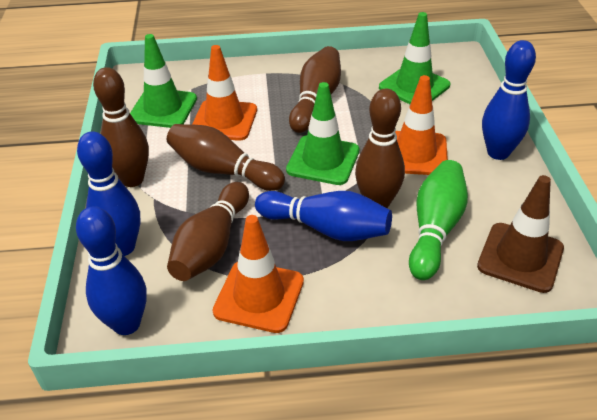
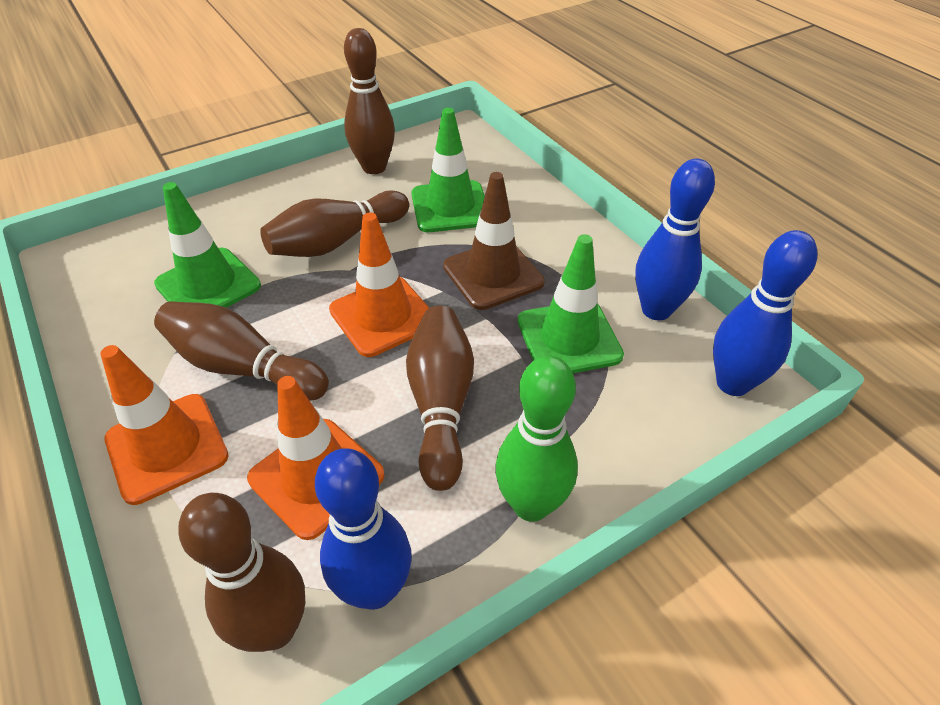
blue bowling pin: [76,206,147,335] [77,131,140,256] [255,191,392,241] [482,40,536,160] = 4 -> [315,448,412,610] [635,158,715,320] [713,230,817,396] = 3

